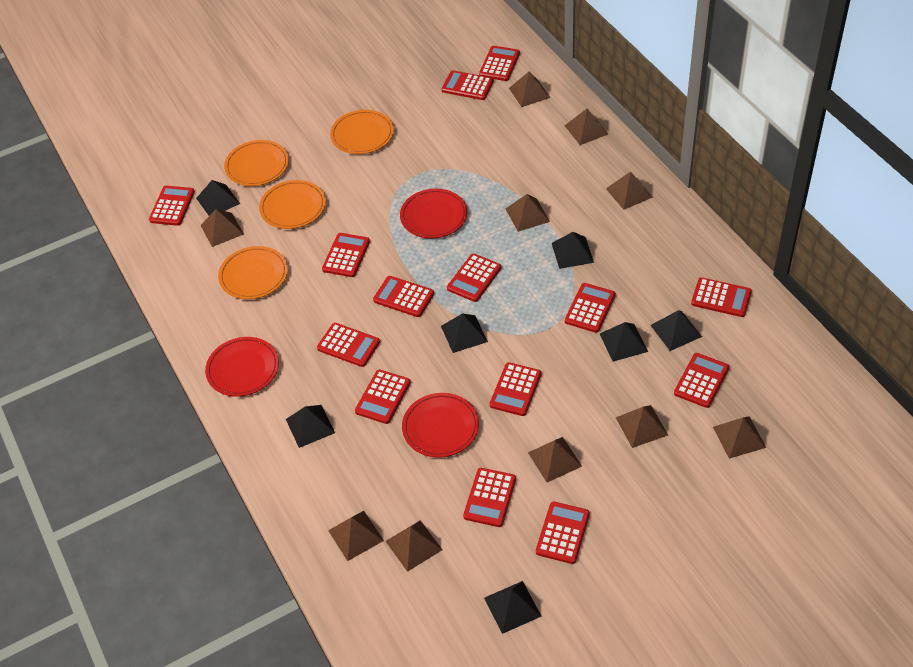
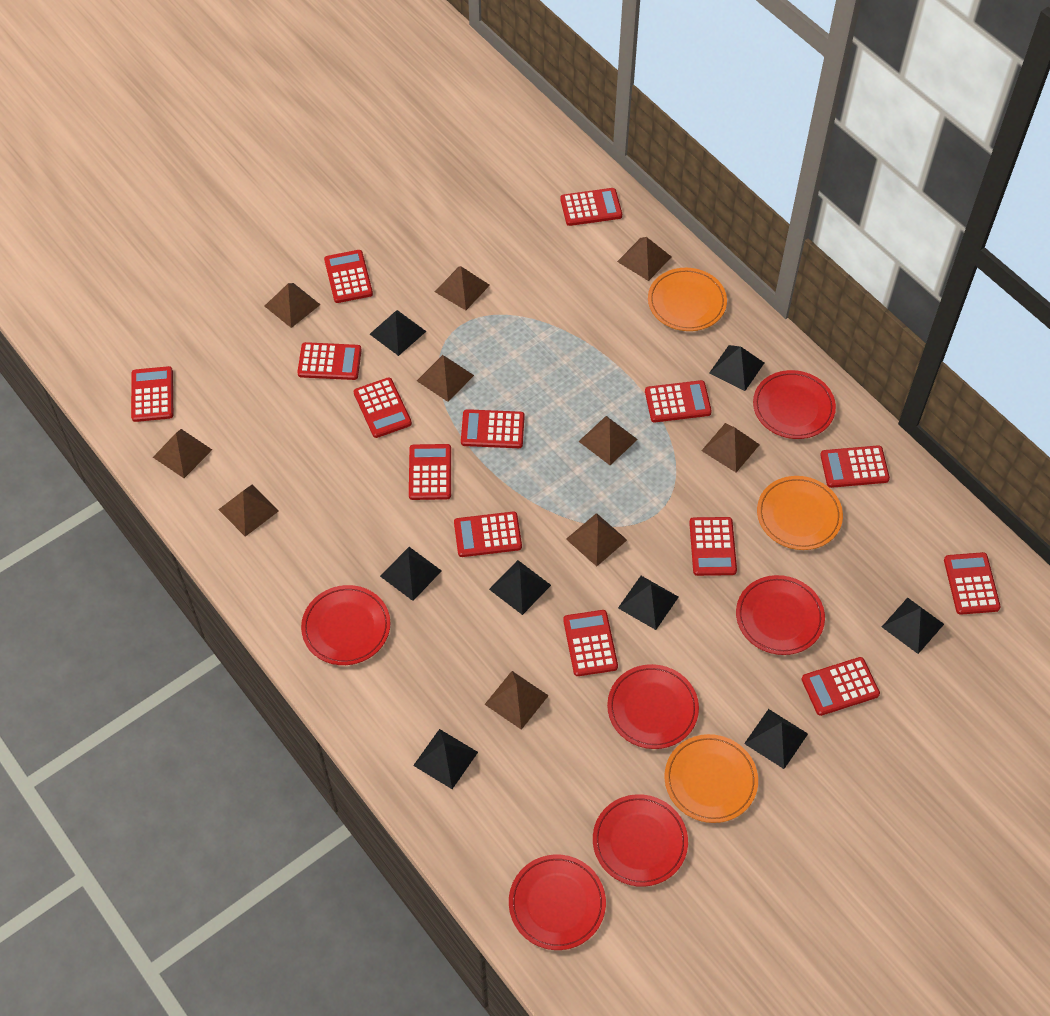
black pyramid: [196,180,240,216] [286,405,335,448] [441,313,488,353] [484,581,541,634] [552,232,594,269] [600,322,648,362] [650,310,702,351] = 7 -> [370,310,426,356] [380,547,442,601] [413,729,478,789] [489,560,551,615] [618,576,679,630] [709,345,764,391] [744,709,808,769] [882,598,944,654] = 8
orange plate: [218,246,288,299] [224,140,289,186] [259,180,326,229] [330,110,394,154] = 4 -> [648,268,727,331] [664,734,758,823] [757,476,843,550] = 3
red plate: [205,337,279,397] [400,189,467,239] [402,393,479,458] = 3 -> [301,585,390,665] [509,854,606,950] [593,794,688,887] [607,664,699,749] [736,575,825,655] [753,370,836,439] = 6

